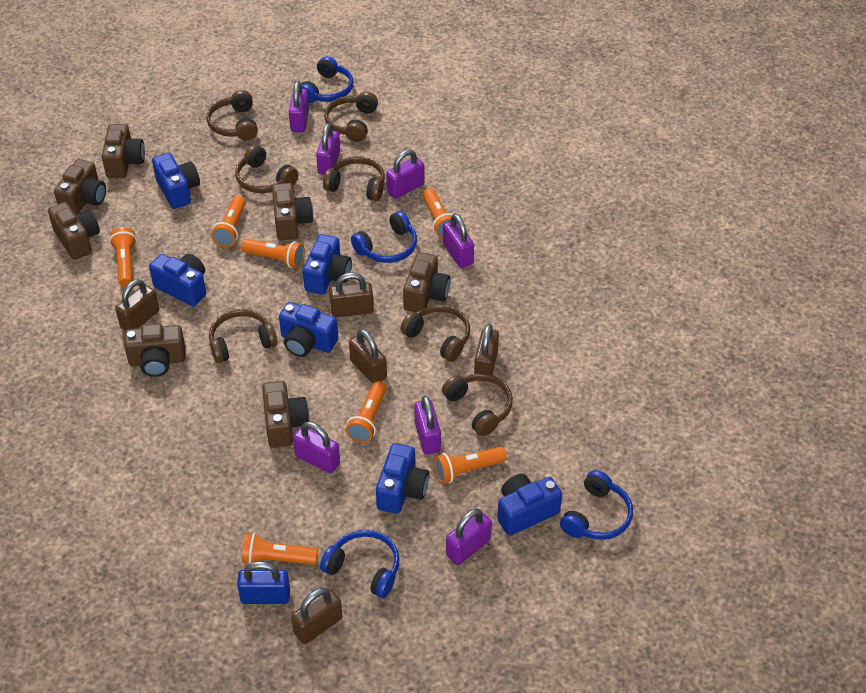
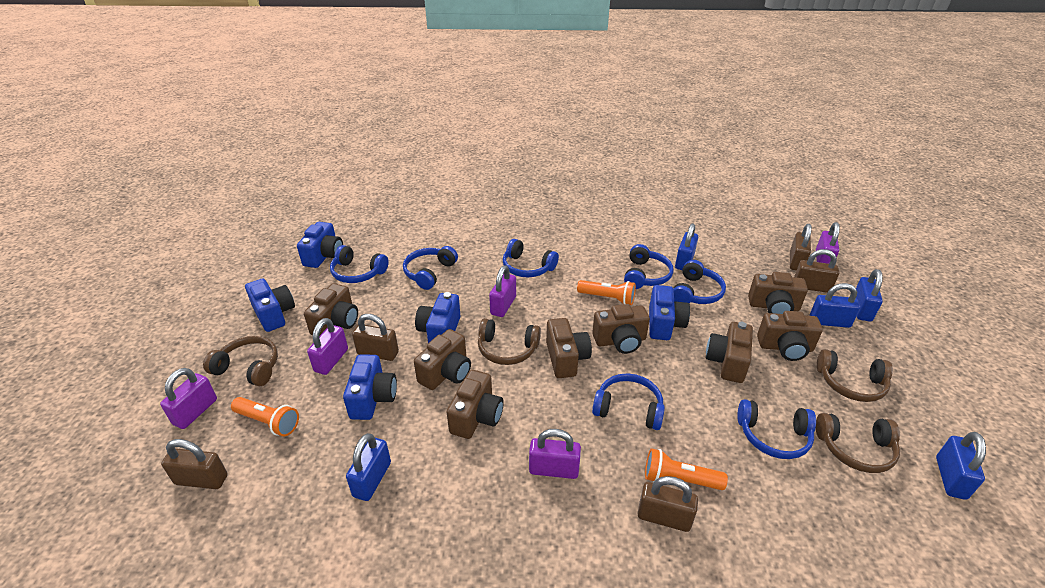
blue camera: [149,254,206,307] [152,153,200,209] [279,302,338,357] [303,234,352,295] [376,443,429,514] [497,474,562,536] = 6 -> [245,279,295,332] [297,222,343,268] [343,354,397,420] [415,292,461,343] [649,285,690,340] = 5
blue headphones: [301,56,353,103] [320,529,400,598] [351,211,417,263] [560,470,633,540] = 4 -> [330,245,389,283] [403,246,458,290] [503,239,559,277] [592,373,665,430] [624,244,674,289] [673,260,726,304] [737,399,816,459] = 7
blue padlock: [237,561,290,604] = 1 -> [346,433,391,501] [675,223,698,270] [810,283,860,328] [856,269,883,321] [936,432,986,500] = 5
brown camera: [48,202,100,260] [54,159,106,214] [102,124,145,178] [124,324,185,377] [262,381,309,448] [272,183,313,240] [403,252,450,313] = 7 -> [304,283,358,336] [414,329,471,390] [447,370,504,439] [546,318,592,378] [592,304,650,354] [706,322,753,383] [748,272,808,314] [757,311,823,361] = 8
brown headphones: [206,90,258,141] [209,309,277,363] [235,144,298,193] [323,156,385,201] [324,92,378,142] [400,305,470,362] [442,373,513,436] = 7 -> [203,336,278,386] [478,318,541,365] [816,413,900,473] [817,349,893,402] = 4
orange flashlight: [109,227,137,287] [211,195,246,247] [241,239,305,268] [241,533,318,565] [346,381,387,443] [423,188,453,238] [434,447,507,484] = 7 -> [231,397,299,436] [577,280,636,305] [645,448,728,490] = 3
purple padlock: [289,81,309,132] [293,422,340,473] [316,123,340,175] [386,149,424,199] [414,396,441,455] [443,214,474,268] [446,509,492,565] = 7 -> [160,368,217,429] [307,318,348,375] [489,265,516,317] [529,429,581,479] [816,222,840,264] = 5

